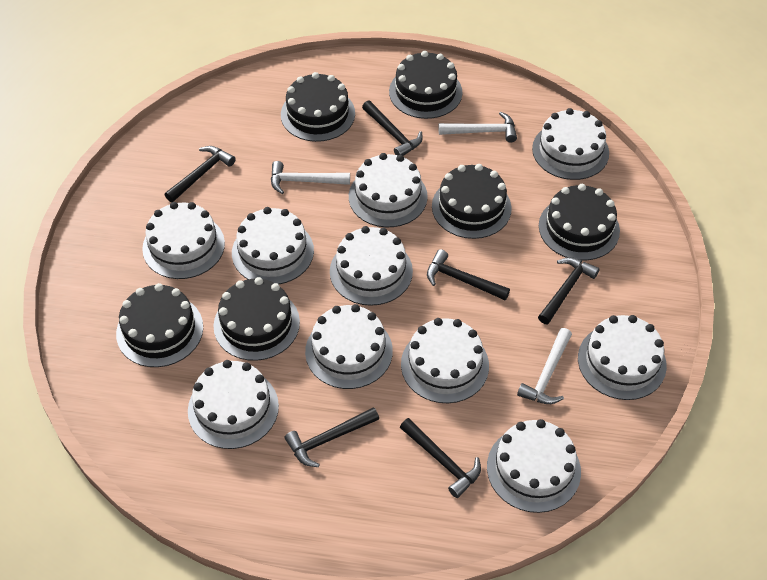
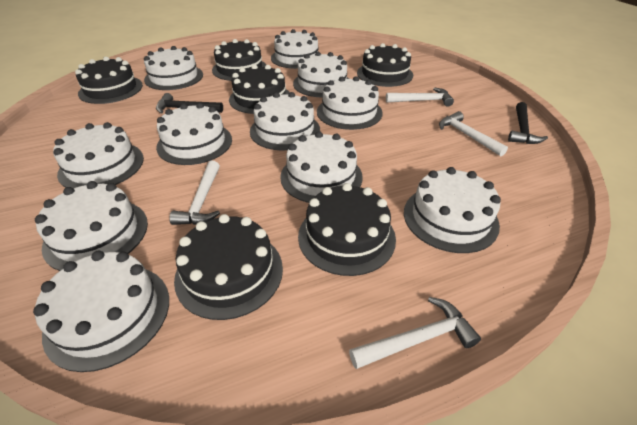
black hammer: [165,146,236,202] [285,407,379,467] [362,101,423,156] [400,418,481,498] [427,249,510,300] [538,257,600,324] = 6 -> [156,93,223,114] [508,102,548,144] = 2
white cake: [142,202,225,279] [188,360,279,449] [232,207,314,284] [305,304,393,389] [330,226,413,306] [349,153,428,227] [401,318,489,403] [487,419,581,513] [532,108,609,180] [578,315,667,400] = 10 -> [33,251,169,372] [35,181,148,271] [53,122,144,188] [144,46,203,90] [156,103,232,165] [250,92,320,150] [271,29,318,69] [280,131,363,203] [293,52,349,97] [317,76,383,130] [404,167,501,253] = 11
white hammer: [271,161,350,194] [438,112,517,143] [517,328,572,404] = 3 -> [169,161,220,225] [349,297,481,369] [386,87,454,107] [439,111,508,156] = 4

